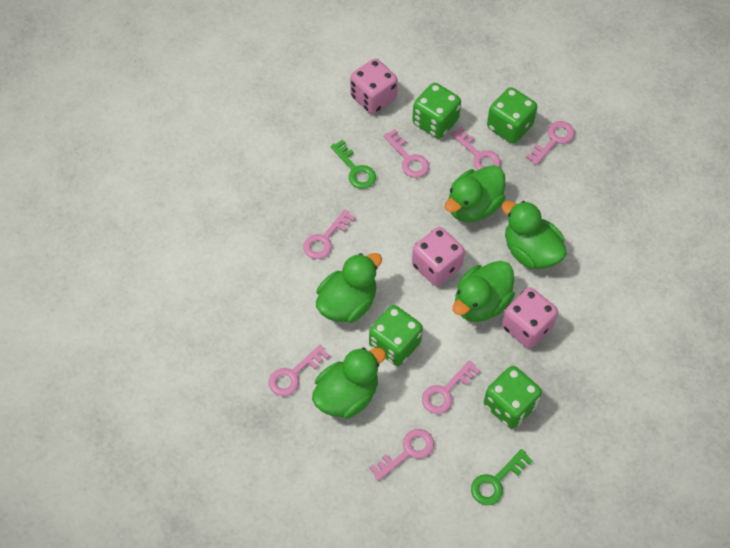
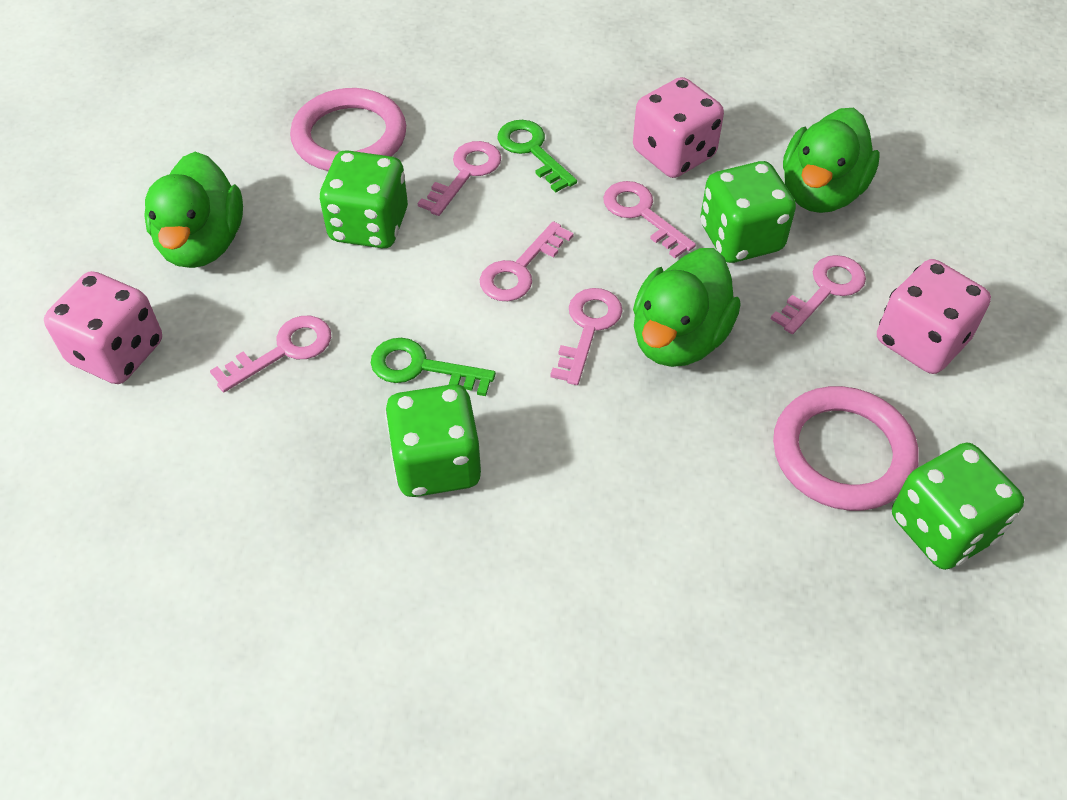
green duck: [312,347,386,418] [316,253,382,323] [445,165,505,222] [453,261,515,322] [502,201,567,269] = 5 -> [144,152,243,268] [633,248,741,367] [783,108,880,213] = 3
pink key: [269,345,330,396] [303,209,356,259] [369,429,434,481] [383,129,429,178] [422,360,480,414] [451,127,501,170] [526,121,575,165] = 7 -> [210,316,331,392] [418,141,501,216] [480,221,574,301] [550,288,622,385] [603,181,696,258] [771,255,866,334] = 6
pink ring: none = 0 -> [290,88,406,171] [773,386,919,511] = 2

